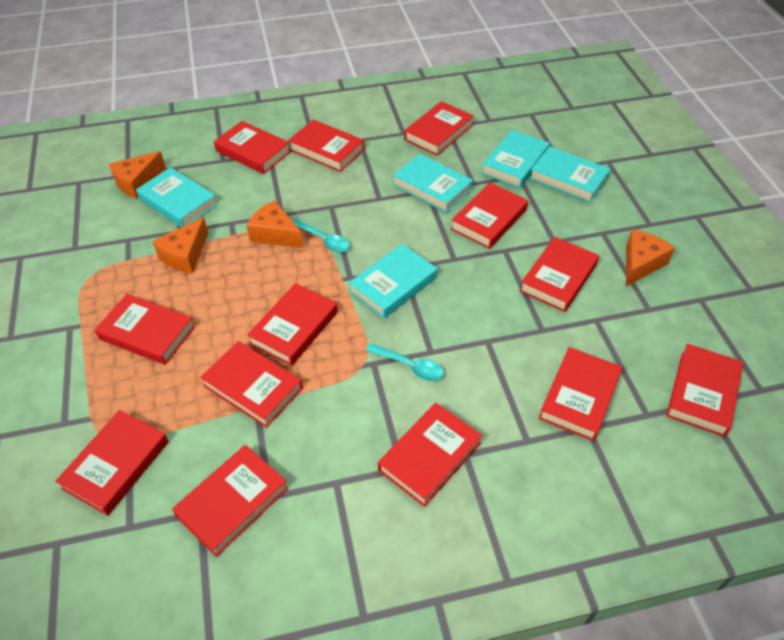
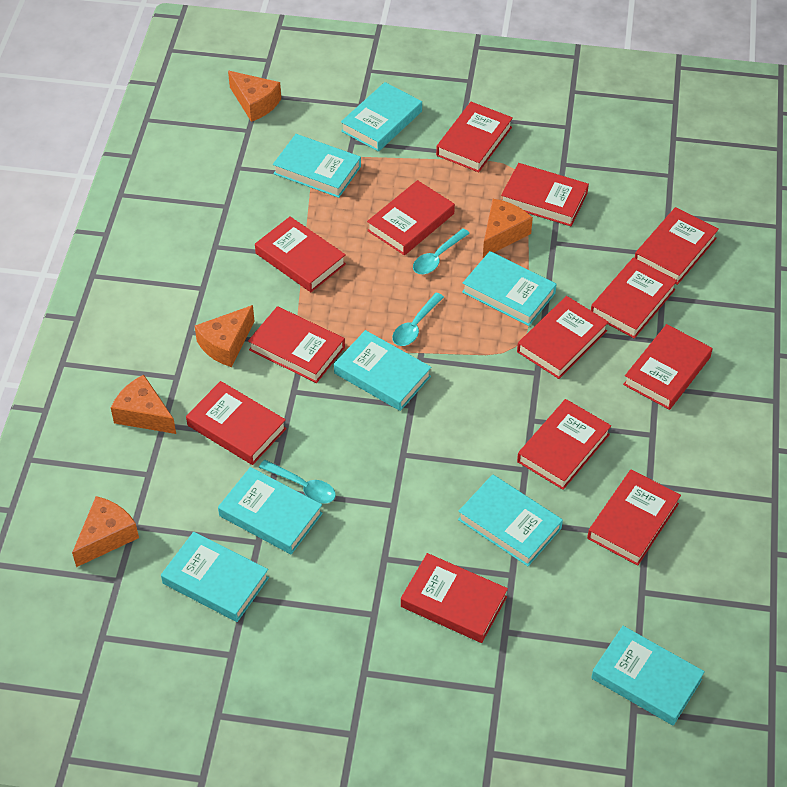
orange cheese: [109,151,166,199] [152,217,208,273] [246,200,304,248] [626,229,675,286] = 4 -> [72,496,139,567] [111,375,176,434] [195,305,254,367] [228,71,281,122] [483,199,533,258] = 5
turquoise book: [136,167,218,227] [349,244,437,319] [393,154,473,213] [481,130,550,188] [529,146,610,203] = 5 -> [161,532,269,622] [218,467,323,554] [273,134,361,198] [334,330,431,411] [341,82,422,152] [458,474,563,566] [462,251,557,326] [591,626,705,726] = 8
turquoise spoon: [293,219,350,252] [366,343,444,381] = 2 -> [259,460,336,504] [392,293,444,346] [413,228,470,274] = 3

